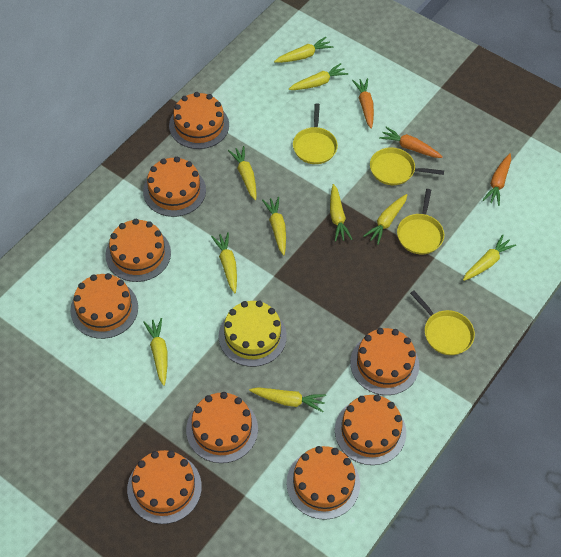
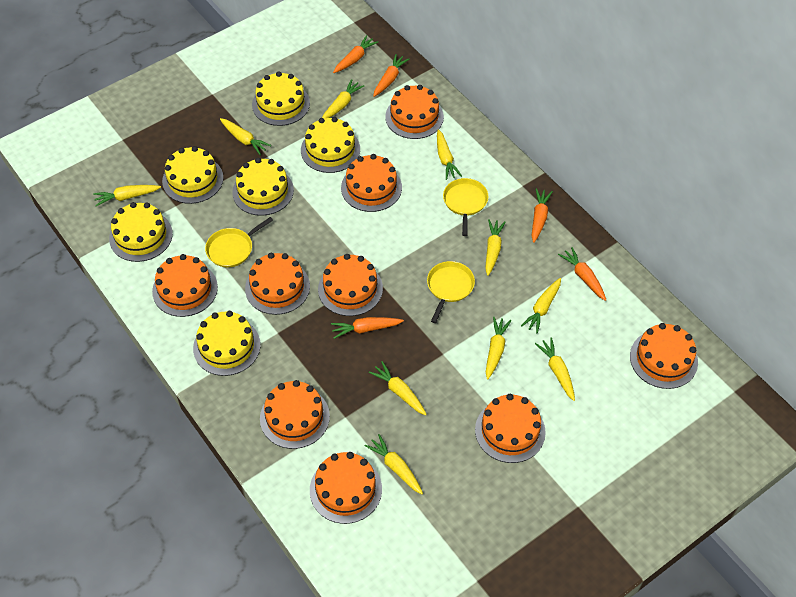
orange carrot: [352,78,374,129] [379,127,443,158] [483,153,511,206] = 3 -> [331,317,404,339] [333,35,378,73] [373,54,409,97] [532,188,553,243] [558,247,606,301] = 5
yellow cake: [218,301,287,367] = 1 -> [109,202,173,262] [162,146,223,204] [193,311,261,376] [232,158,294,216] [252,72,310,126] [301,117,360,173] = 6
yellow pan: [293,103,338,164] [370,147,444,185] [397,189,444,254] [410,291,475,355] = 4 -> [205,217,273,267] [427,261,475,323] [443,178,489,236] = 3

